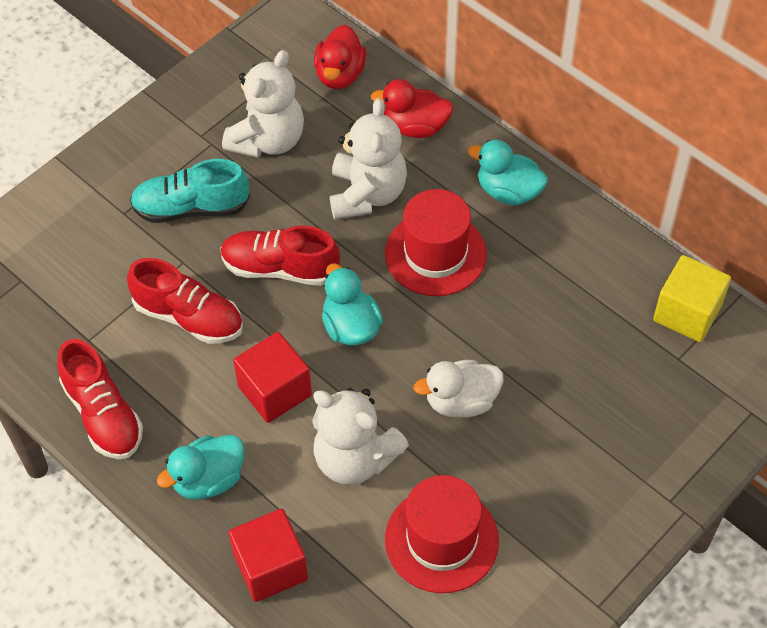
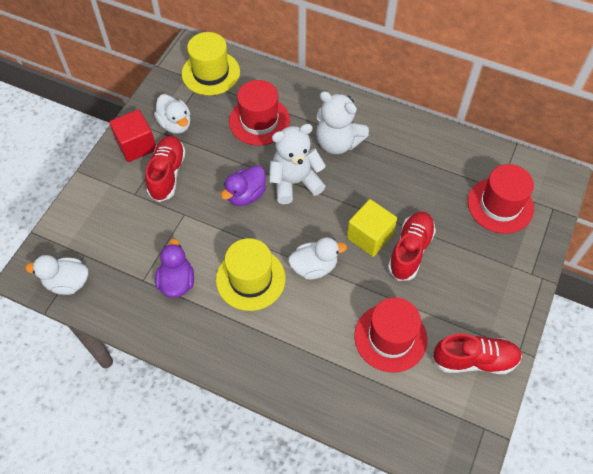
purple duck: none = 0 -> [155,239,194,298] [221,165,266,206] = 2
red cube: [228,509,308,602] [233,332,312,423] = 2 -> [109,109,156,162] = 1
red duck: [314,25,366,89] [371,79,454,138] = 2 -> none = 0
red hat: [385,189,487,296] [385,475,499,593] = 2 -> [229,80,290,146] [354,297,427,373] [468,164,534,234] = 3
turquoise duck: [157,435,245,500] [322,263,383,345] [468,140,548,205] = 3 -> none = 0
turquoise shoe: [130,159,250,223] = 1 -> none = 0
white duck: [414,360,504,418] = 1 -> [25,255,88,295] [154,94,191,134] [288,237,347,280] = 3
white teddy bear: [222,50,304,158] [312,388,409,485] [330,98,407,220] = 3 -> [269,124,326,204] [316,91,369,154] = 2
yellow hat: none = 0 -> [182,32,240,95] [216,238,286,311] = 2

